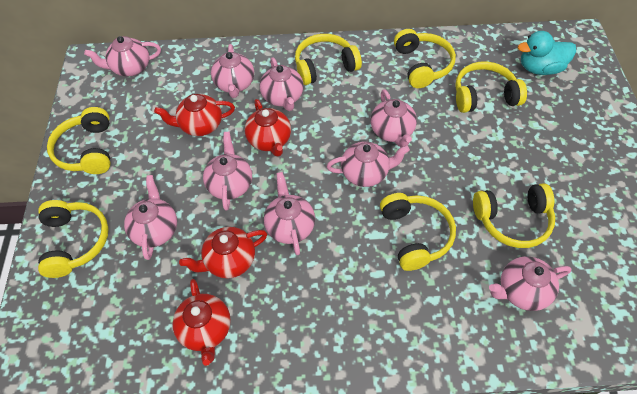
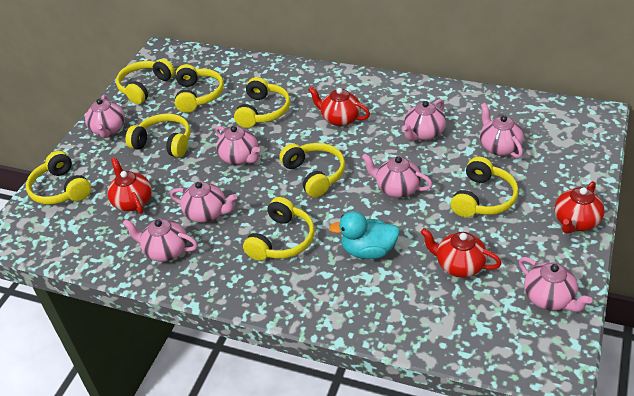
pink teapot: [84,36,161,76] [124,175,177,260] [203,132,252,211] [211,44,254,98] [260,57,304,111] [264,172,315,255] [327,141,410,187] [370,90,417,147] [489,256,571,311] = 9 -> [85,95,125,138] [122,219,198,262] [170,181,237,223] [216,126,260,165] [362,154,433,198] [402,99,446,141] [480,103,524,158] [519,257,592,312] = 8
yellow headphones: [38,200,109,278] [47,107,110,174] [295,34,362,85] [380,193,456,271] [394,29,456,88] [455,61,527,113] [473,183,555,248] = 7 -> [26,151,91,205] [116,59,175,104] [125,113,191,158] [175,64,224,113] [234,77,290,128] [243,197,315,261] [279,143,345,198] [451,157,519,217] = 8

